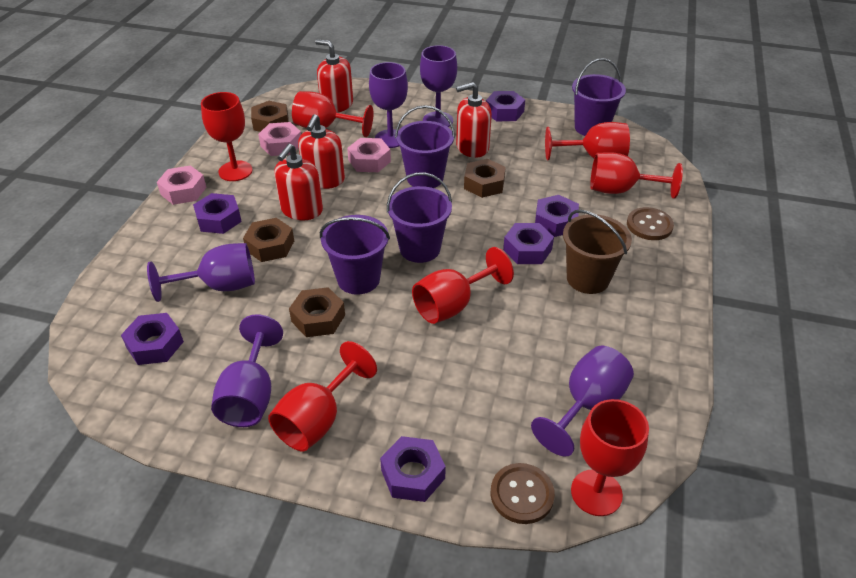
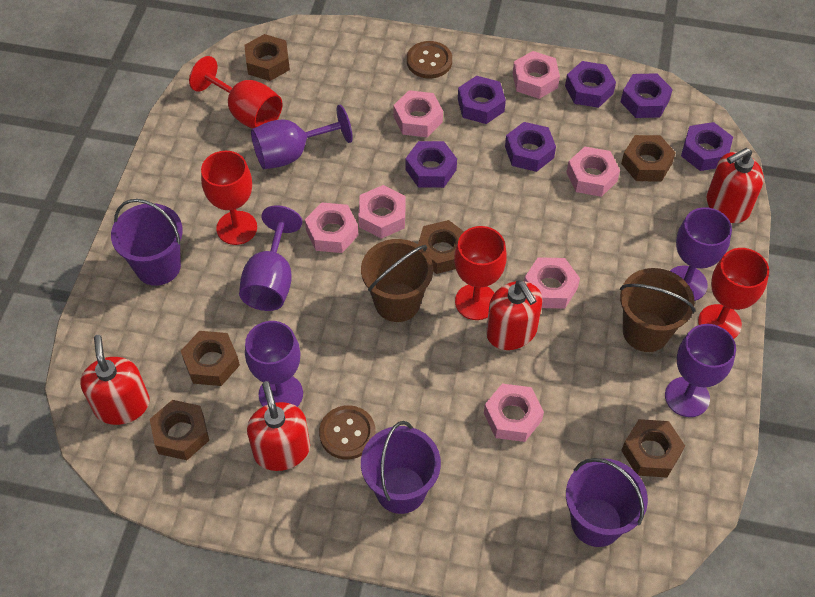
brown bucket: [563,210,632,294] = 1 -> [361,239,433,322] [620,268,695,352] = 2
brown nut: [243,218,294,262] [251,101,289,132] [289,287,345,337] [464,159,506,198] = 4 -> [150,400,209,460] [181,331,240,386] [244,34,290,81] [418,220,464,274] [621,135,676,181] [621,419,685,478] = 6
pink nut: [157,165,206,205] [258,122,301,156] [347,138,391,172] = 3 -> [305,202,359,253] [358,185,406,239] [393,90,443,137] [484,384,544,442] [513,51,560,99] [524,257,580,309] [566,147,620,197] = 7
purple bucket: [320,215,390,295] [387,172,452,263] [395,105,455,188] [572,58,626,136] = 4 -> [111,199,183,286] [361,421,441,514] [566,458,648,547] = 3
red goblet: [201,92,252,181] [268,341,377,451] [292,91,373,137] [412,247,514,324] [545,122,630,160] [571,399,649,516] [590,152,683,198] = 7 -> [189,56,282,129] [201,151,257,245] [454,226,507,320] [698,248,769,339] = 4

